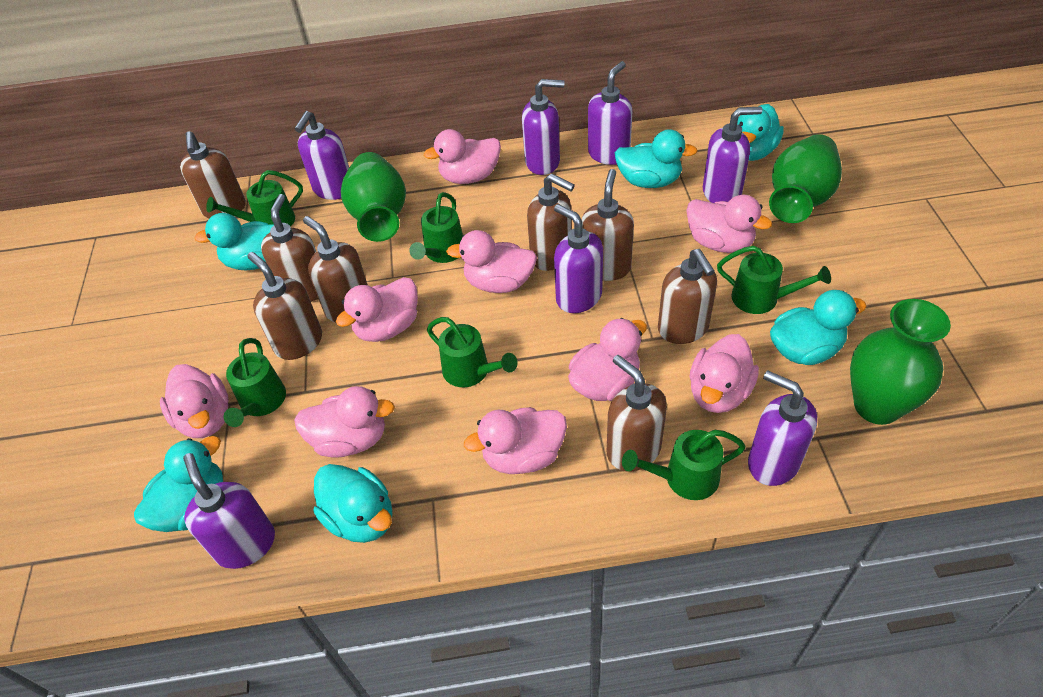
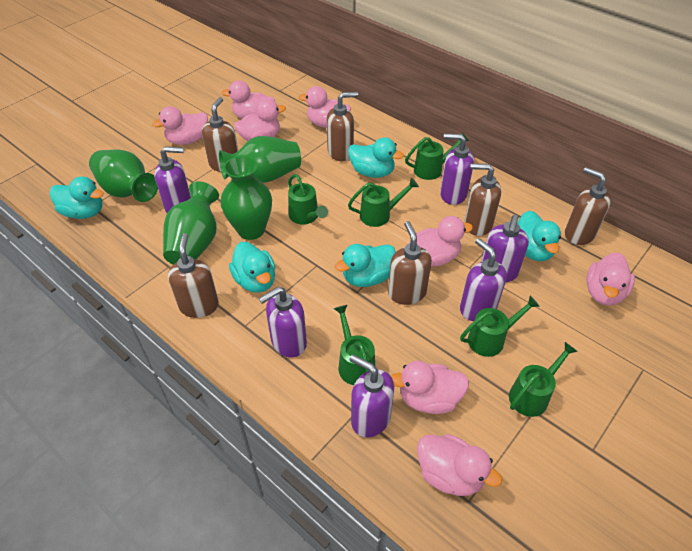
brown soap dispenser: [180,131,246,219] [247,252,322,360] [261,194,318,302] [303,216,368,322] [527,174,575,271] [582,169,634,281] [607,355,667,471] [658,249,717,344] = 8 -> [168,233,219,318] [202,97,238,172] [327,92,358,161] [388,221,432,305] [464,163,501,236] [565,167,611,245] = 6
green vase: [341,152,406,242] [769,134,842,223] [850,299,951,425] = 3 -> [89,150,158,202] [163,181,219,265] [219,136,301,183] [221,156,272,240] = 4
pink duck: [160,364,229,438] [294,386,395,458] [336,277,418,342] [424,129,501,184] [446,230,537,293] [464,407,567,474] [568,318,647,401] [686,195,772,253] [690,334,759,413] = 9 -> [152,106,208,145] [221,80,275,119] [234,99,286,141] [298,86,351,128] [391,361,469,414] [409,216,473,266] [417,434,502,496] [586,253,635,306] = 8
purple soap dispenser: [183,453,275,569] [295,111,349,200] [522,79,564,175] [554,204,603,313] [588,61,633,165] [703,106,763,203] [748,370,817,486] = 7 -> [154,147,191,213] [258,287,307,358] [349,354,394,438] [440,133,474,205] [460,238,507,321] [481,215,529,282] = 6
turquoise duck: [134,436,223,532] [194,213,274,270] [313,464,392,543] [615,129,698,188] [737,104,784,161] [770,290,867,365] = 6 -> [49,176,104,219] [229,242,275,293] [335,244,396,287] [348,137,404,178] [517,211,561,261] = 5

